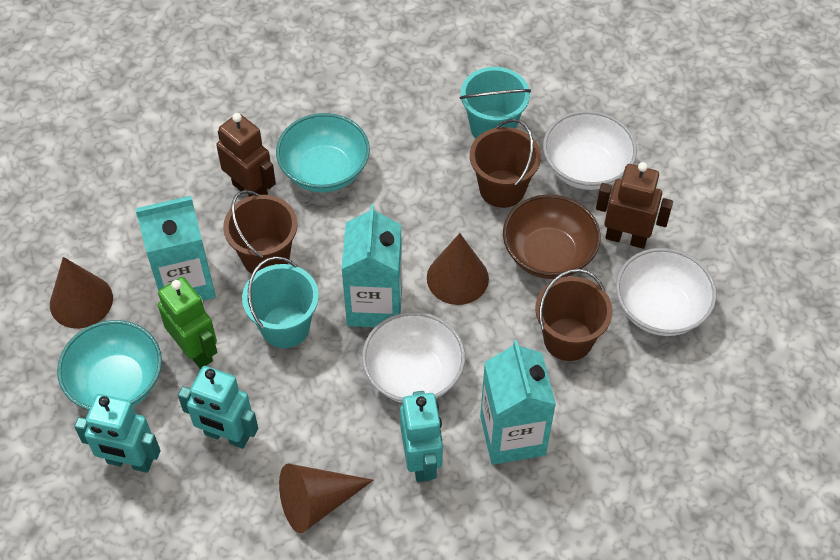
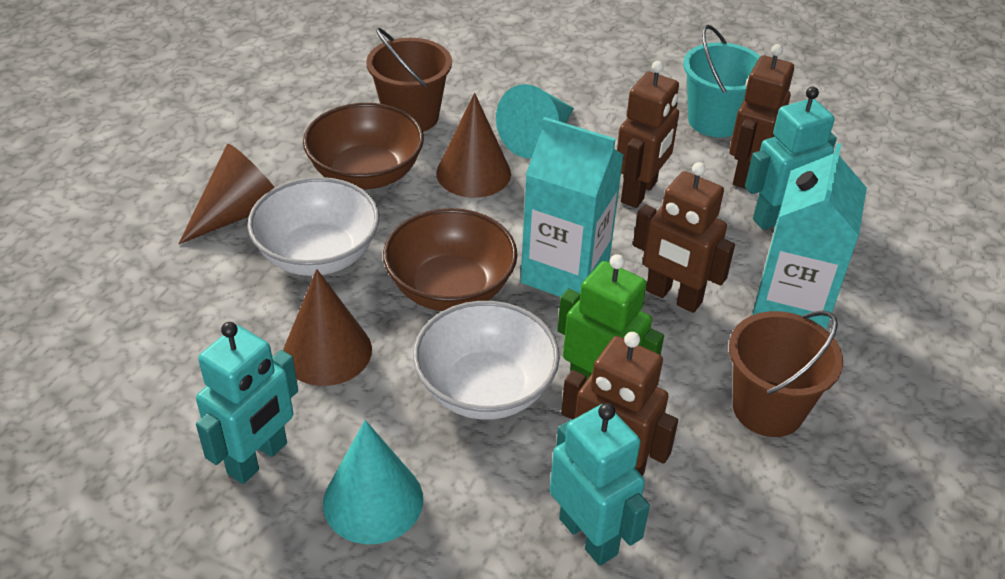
brown bowl: [503,194,601,279] = 1 -> [303,103,424,190] [383,208,517,311] = 2
brown bucket: [223,190,298,273] [470,119,541,208] [535,269,613,361] = 3 -> [366,28,452,132] [729,310,843,437] = 2
brown robot: [216,113,276,197] [596,162,673,249] = 2 -> [561,332,678,476] [617,61,679,208] [633,162,735,313] [729,44,794,189] = 4
turquoise bowl: [57,320,162,410] [276,113,370,192] = 2 -> none = 0
turquoise bucket: [242,256,319,348] [460,67,531,139] = 2 -> [683,25,760,138] = 1
turquoise carton: [135,196,216,301] [342,205,402,327] [480,340,556,465] = 3 -> [521,117,624,297] [753,143,867,329] = 2
turquoise cone: none = 0 -> [323,420,423,544] [496,84,574,159] = 2
white bowl: [362,312,465,403] [543,111,637,190] [616,248,716,336] = 3 -> [247,177,379,276] [413,301,560,420] = 2

